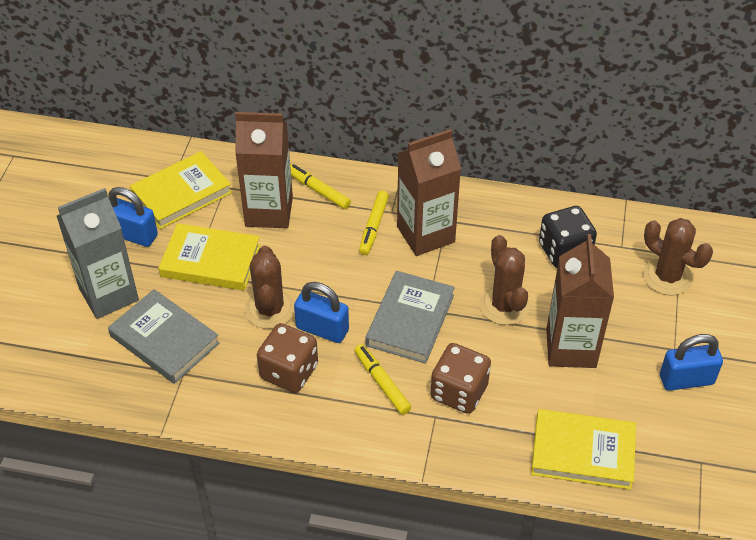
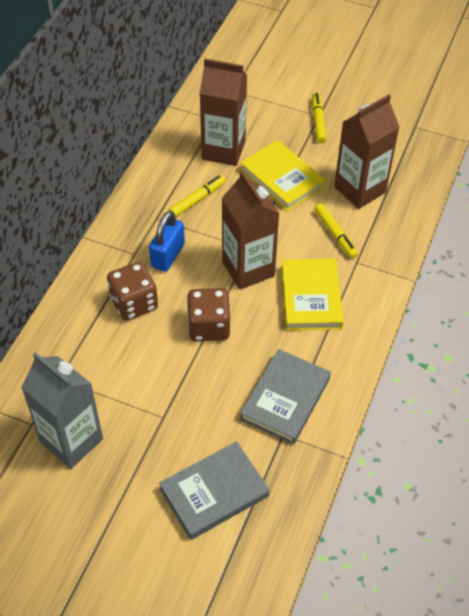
black dice: [539,206,597,268] = 1 -> none = 0
blue padlock: [108,187,158,247] [294,282,349,343] [660,334,723,391] = 3 -> [149,211,185,272] = 1
brown cactus: [245,246,295,329] [480,235,530,325] [643,218,713,295] = 3 -> none = 0
yellow book: [130,151,232,229] [159,223,261,290] [531,409,636,490] = 3 -> [240,140,326,211] [282,259,344,330] = 2

